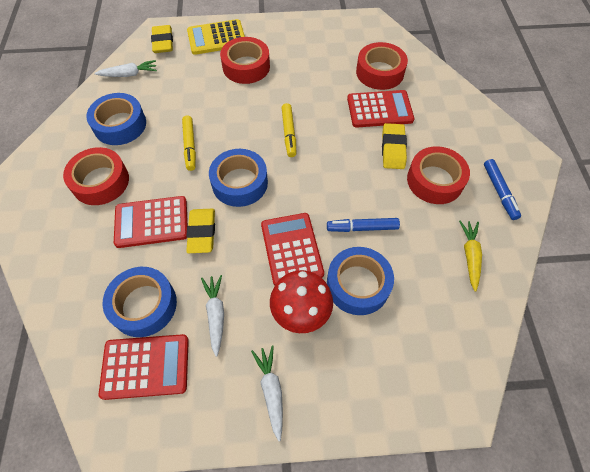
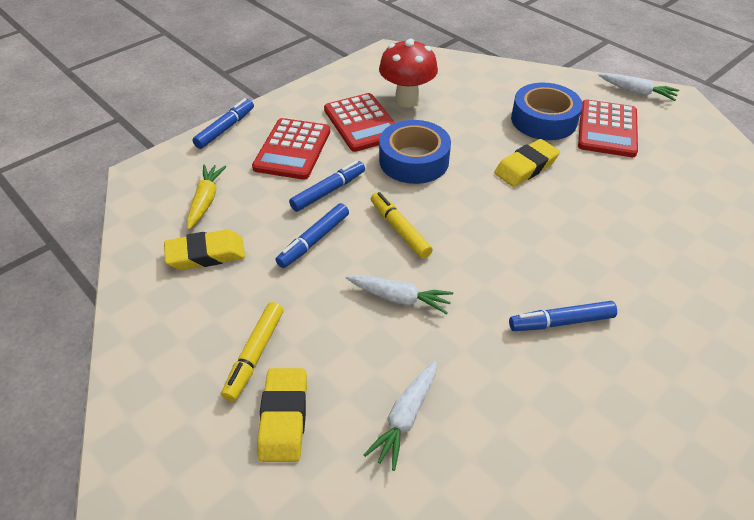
blue marker: [327,218,400,232] [484,159,521,220] = 2 -> [192,98,254,149] [275,203,349,268] [289,161,365,212] [509,301,617,331] = 4
blue tape: [86,93,146,145] [103,267,177,337] [209,149,268,207] [327,247,394,315] = 4 -> [379,120,451,184] [511,83,583,140] = 2
red calculator: [99,334,189,400] [114,196,188,248] [261,213,324,286] [347,90,414,128] = 4 -> [252,118,330,180] [324,93,395,152] [578,99,638,157] = 3
red tape: [63,147,129,205] [220,37,270,84] [356,42,408,90] [407,146,470,204] = 4 -> none = 0
yellow calculator: [187,19,245,55] = 1 -> none = 0

